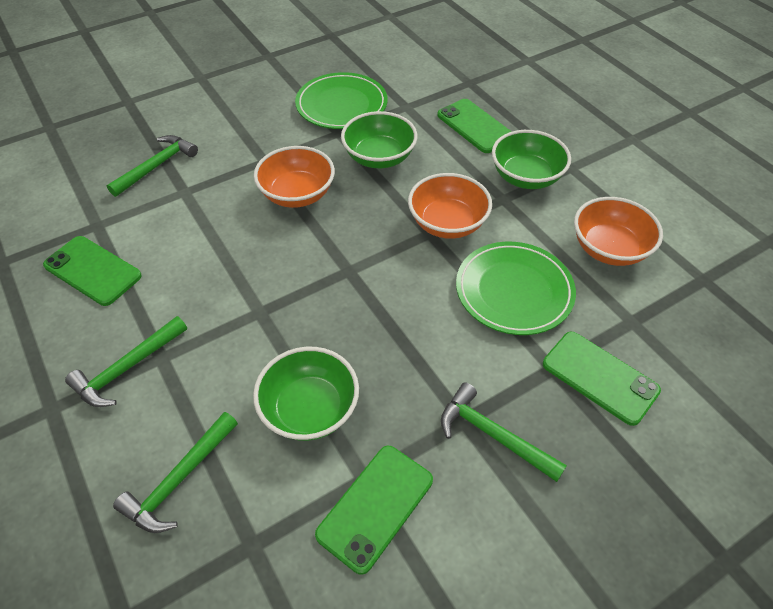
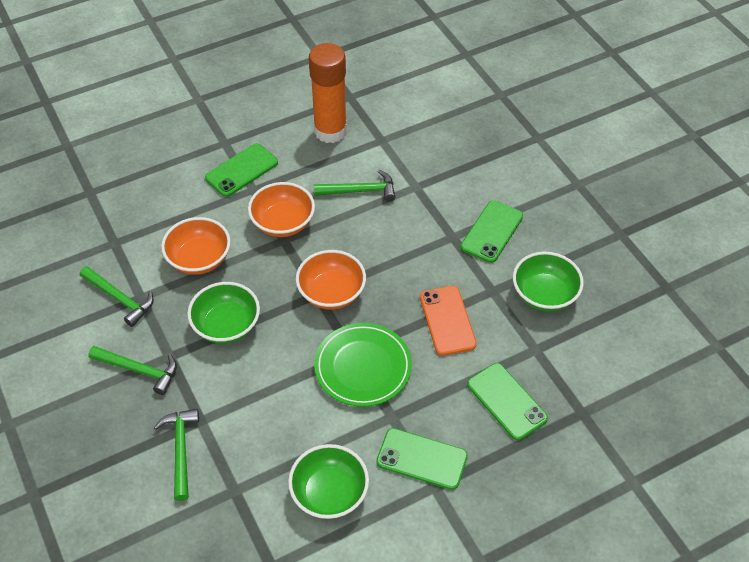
green plate: [295,72,387,129] [456,242,576,335] = 2 -> [314,323,412,407] = 1
orange glue stick: none = 0 -> [309,43,347,143] = 1
orange phone: none = 0 -> [420,286,477,356] = 1

